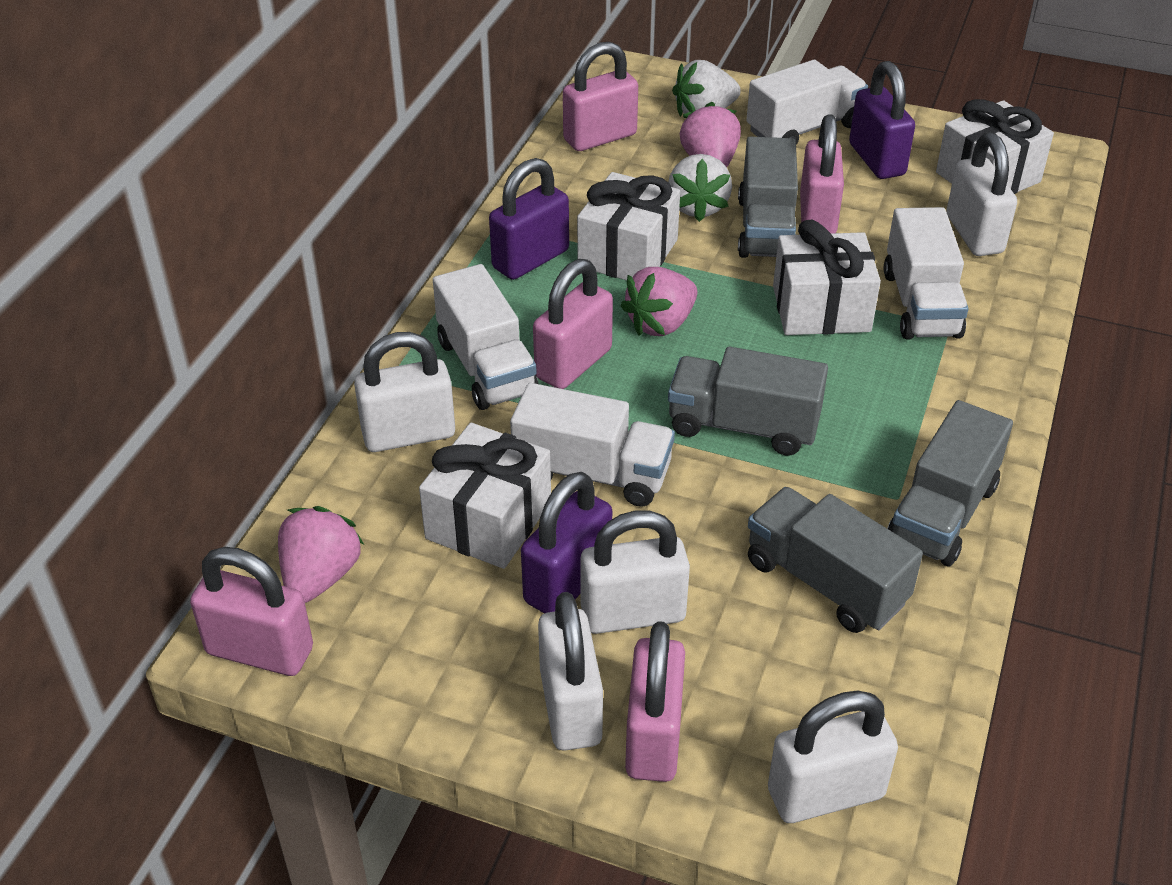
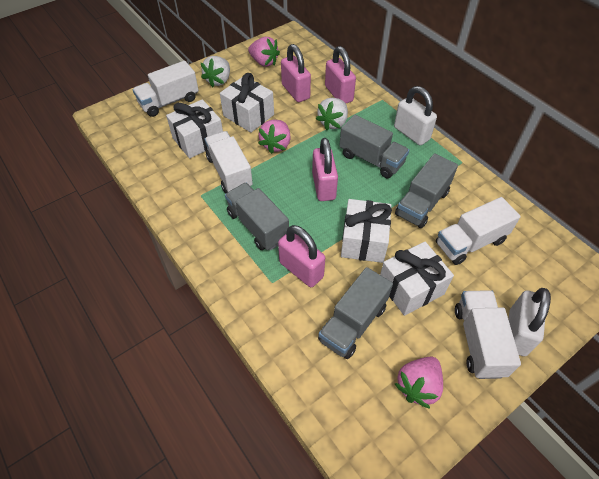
pink padlock: [190,547,313,676] [533,259,613,389] [563,42,638,151] [625,621,685,782] [800,114,844,234] = 5 -> [278,225,325,287] [281,44,311,102] [312,138,338,201] [325,46,356,103] = 4
purple padlock: [489,158,569,280] [521,472,612,614] [849,61,915,179] = 3 -> none = 0
white padlock: [354,332,455,452] [538,592,603,751] [580,510,690,634] [768,690,898,823] [947,132,1017,256] = 5 -> [394,86,437,145] [508,288,551,356] = 2

